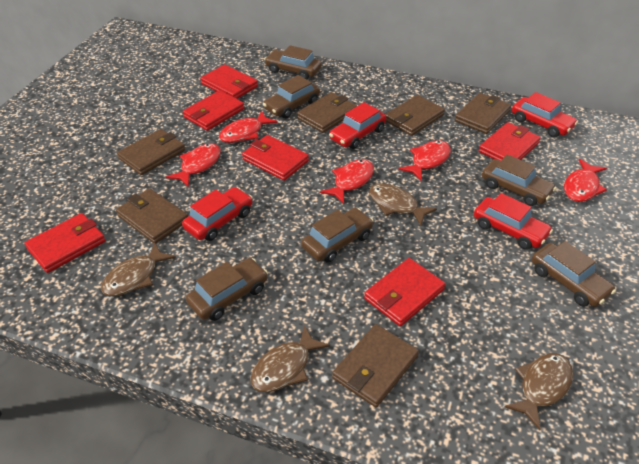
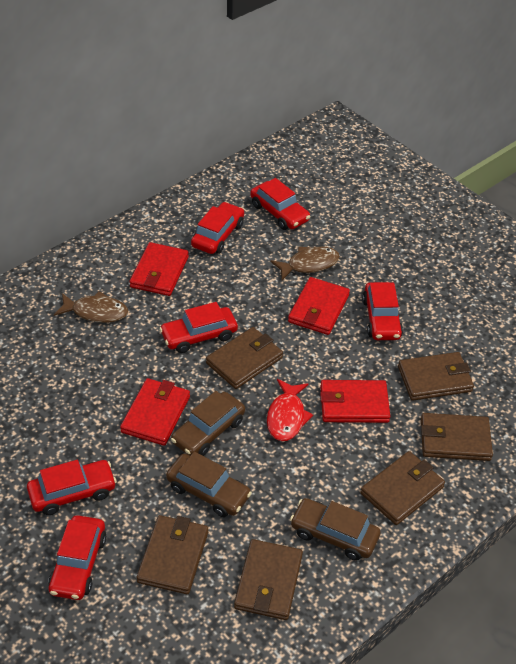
brown car: [186,258,268,321] [263,75,320,118] [264,45,322,79] [301,208,374,263] [482,154,556,206] [532,241,616,307] = 6 -> [166,452,252,517] [171,391,245,456] [290,498,381,561] = 3
brown fish: [101,242,176,296] [250,325,330,392] [369,184,437,226] [504,353,573,430] = 4 -> [54,291,128,323] [271,247,340,280] = 2
red car: [182,187,253,241] [329,102,386,149] [474,193,553,250] [512,92,578,137] = 4 -> [27,460,117,515] [48,515,107,600] [159,302,238,353] [191,202,244,254] [250,178,310,230] [362,282,403,340] = 6
red fish: [166,143,221,187] [219,111,278,143] [320,159,374,204] [398,141,451,181] [564,159,607,202] = 5 -> [267,379,313,441] = 1
red wallet: [24,213,106,273] [183,90,244,131] [200,64,258,99] [242,135,309,181] [364,258,446,326] [479,122,541,161] = 6 -> [120,378,190,446] [129,242,189,296] [288,277,350,335] [320,380,390,423] = 4

